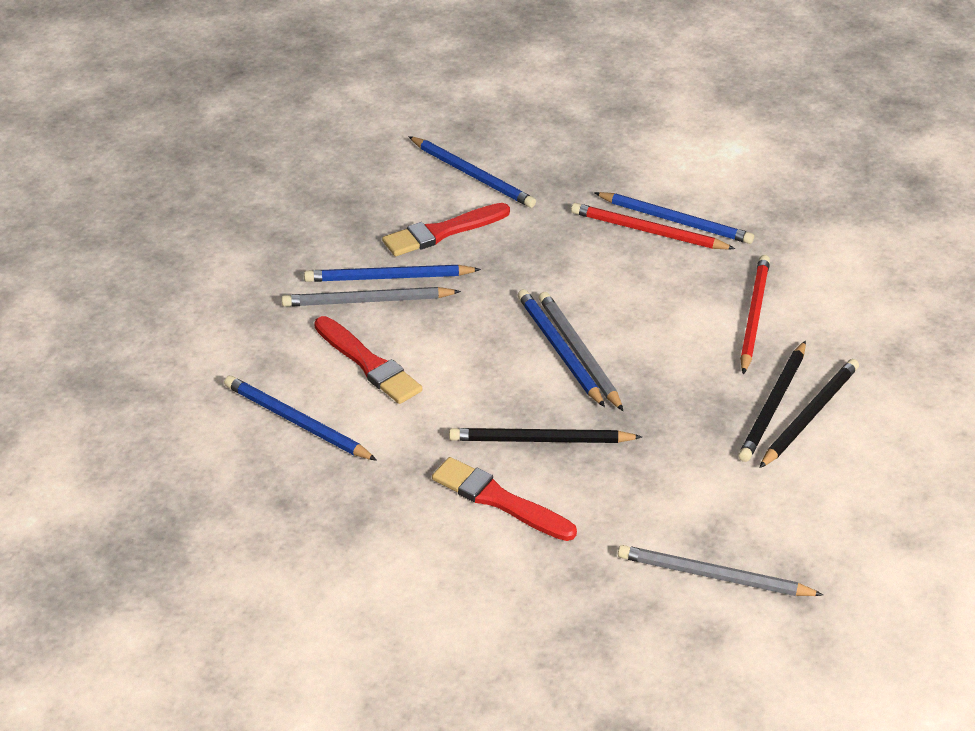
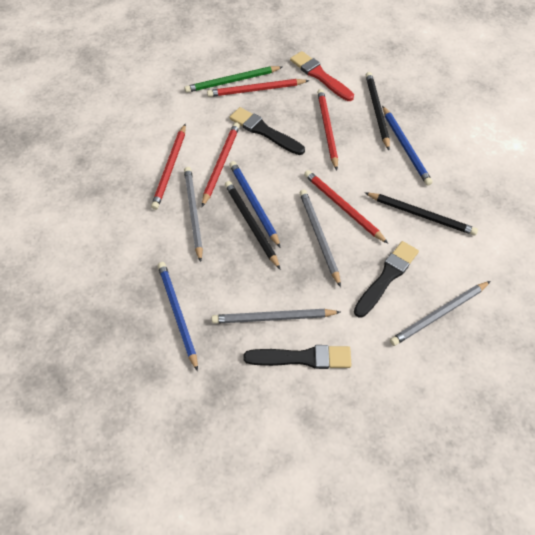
black brush: none = 0 -> [229,107,305,155] [243,345,351,369] [354,241,419,317] = 3
blue pencil: [224,375,377,461] [304,265,481,282] [408,136,536,208] [518,289,605,407] [594,192,754,244] = 5 -> [158,262,198,371] [229,161,281,248] [382,106,432,186] = 3
green pencil: none = 0 -> [184,66,282,93] = 1
grey pencil: [281,287,461,307] [539,292,623,411] [618,545,823,596] = 3 -> [184,167,203,262] [212,309,341,324] [300,190,341,287] [390,281,491,346] = 4
red brush: [314,316,422,404] [382,203,510,256] [432,457,577,541] = 3 -> [290,51,354,101] = 1
red pencil: [571,203,735,250] [740,255,770,375] = 2 -> [151,124,186,210] [202,122,240,207] [207,79,309,97] [304,170,388,244] [317,89,338,170] = 5

